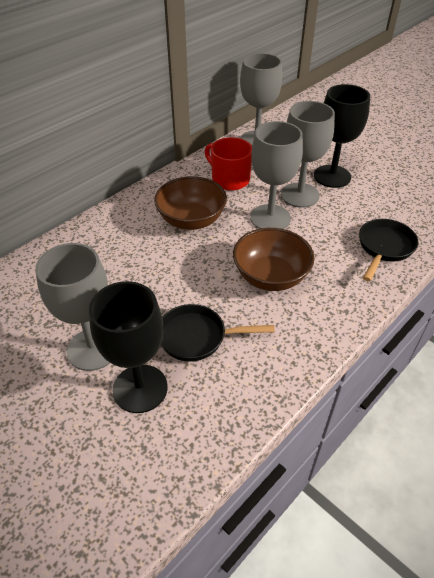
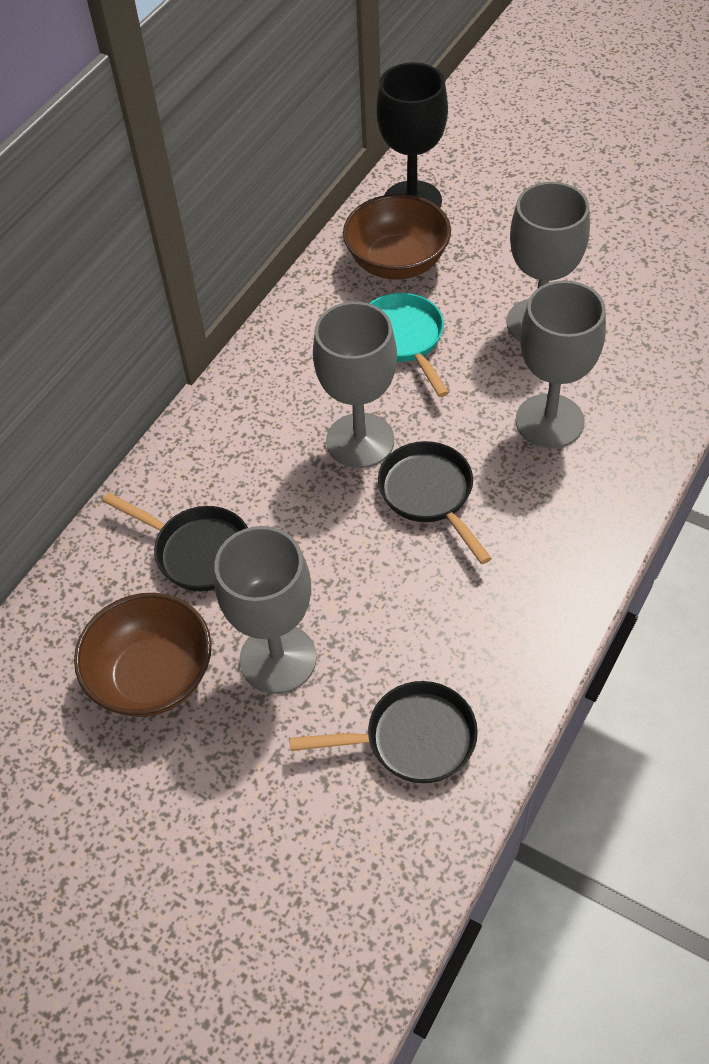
black goblet: [89,281,168,413] [314,84,370,188] = 2 -> [377,62,448,208] = 1
black pan: [161,304,275,362] [359,219,418,281] = 2 -> [102,492,248,591] [290,681,478,783] [378,441,492,564] = 3
red mug: [205,137,252,191] = 1 -> none = 0
turquoise pan: none = 0 -> [369,293,449,397] = 1

